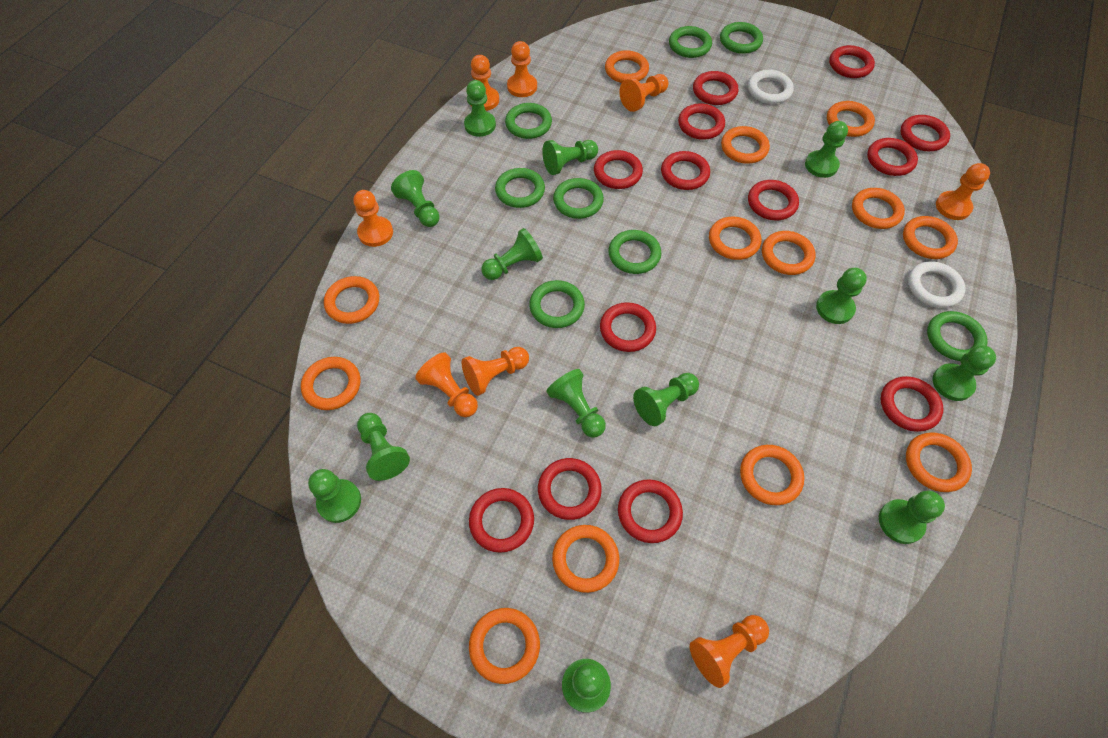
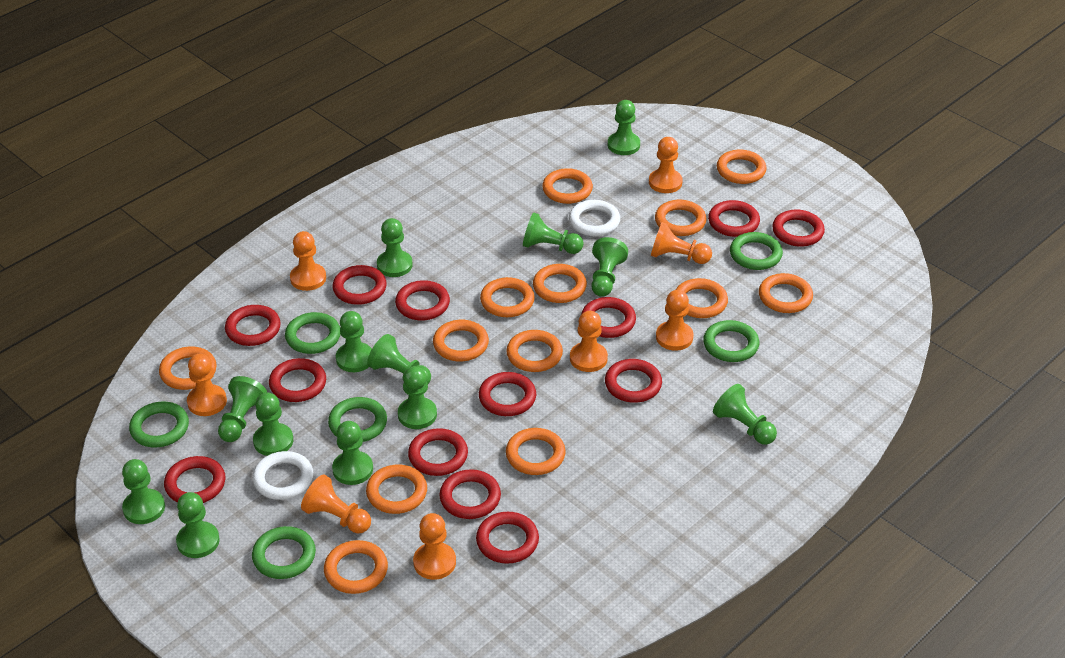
green ring: [495,168,545,208] [505,103,552,139] [529,280,585,328] [553,178,604,219] [608,230,661,274] [669,26,712,58] [720,22,763,54] [927,311,988,361] = 8 -> [129,402,189,448] [252,526,316,579] [285,312,340,354] [328,397,387,442] [703,320,759,362] [730,232,783,270] = 6

